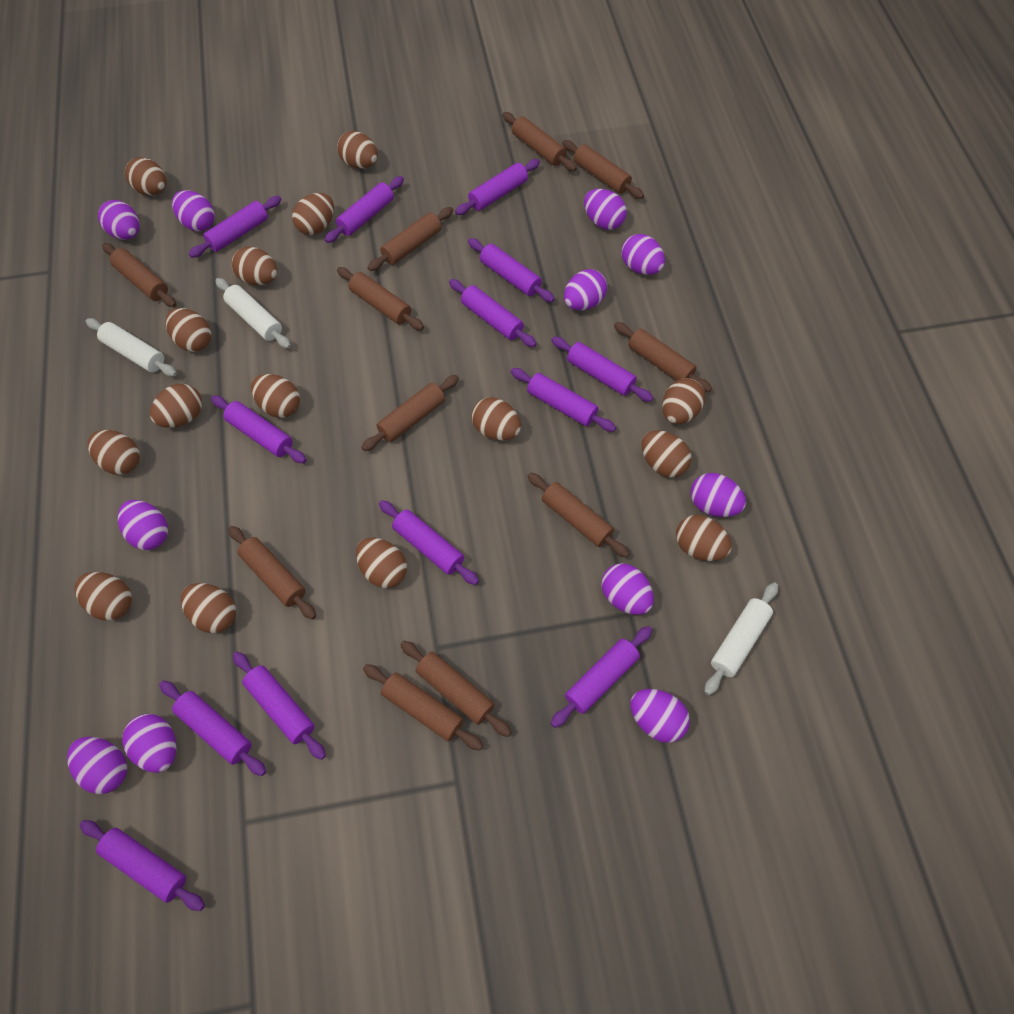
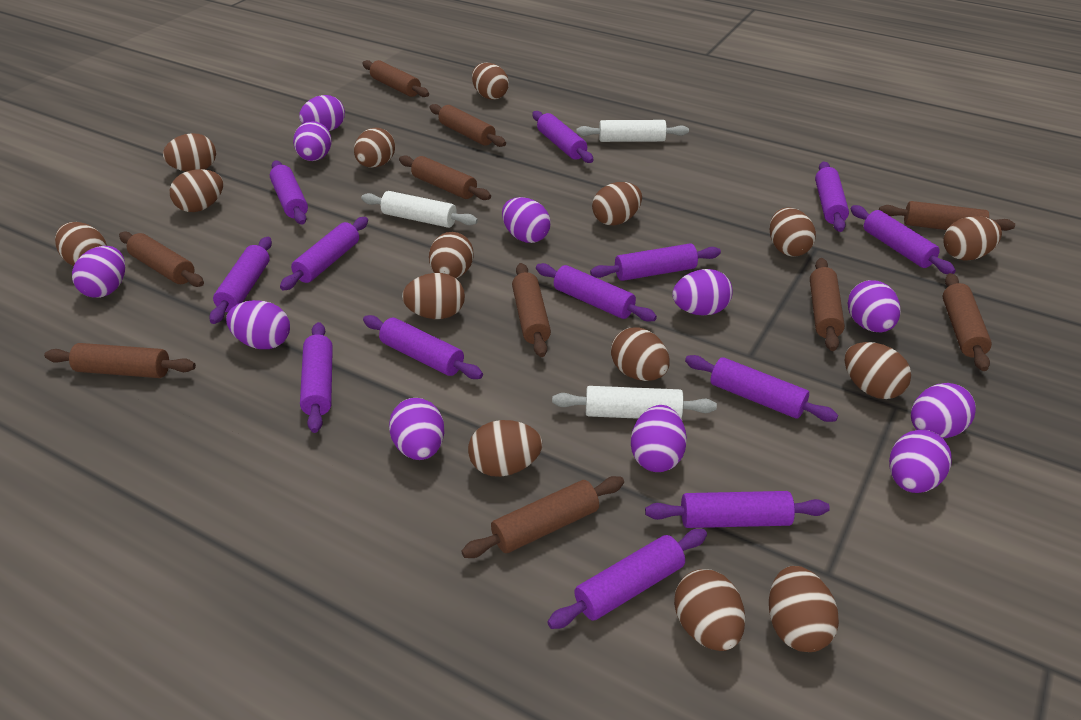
brown rolling pin: [102,243,176,307] [228,526,316,620] [337,267,424,330] [361,375,459,451] [363,664,483,751] [368,207,453,271] [400,641,511,737] [502,112,577,171] [527,473,630,558] [562,140,644,199] [614,322,712,392] = 11 -> [44,343,196,378] [119,231,204,287] [362,60,429,97] [399,155,491,200] [429,104,506,147] [461,476,624,558] [512,263,551,357] [810,258,845,351] [879,201,1015,231] [942,273,992,371] = 10

